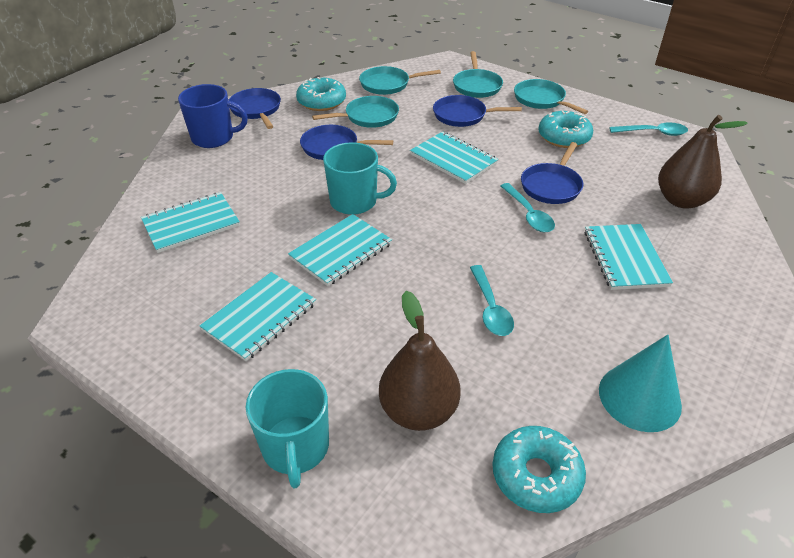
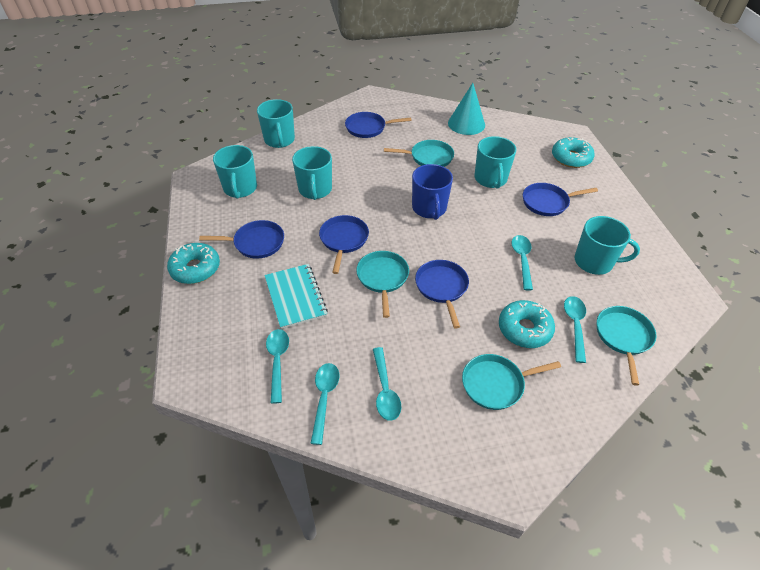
blue pan: [228,88,281,129] [300,125,393,160] [433,95,522,127] [521,142,583,204] = 4 -> [199,220,284,259] [319,215,369,274] [345,112,412,138] [415,260,469,329] [523,183,598,216] = 5
brown pear: [379,291,460,431] [658,115,748,209] = 2 -> none = 0
turquoise mug: [246,369,329,488] [323,142,397,215] = 2 -> [213,145,257,199] [257,99,295,148] [292,146,332,200] [474,136,517,189] [575,216,640,275] = 5
turquoise notebook: [141,192,240,253] [200,272,316,361] [288,214,392,286] [410,131,498,184] [584,224,673,290] = 5 -> [264,264,328,329] = 1
turquoise spoon: [470,265,514,336] [500,183,555,232] [609,122,688,136] = 3 -> [266,329,289,404] [310,363,339,445] [373,347,401,421] [512,235,533,291] [564,296,586,363] = 5

